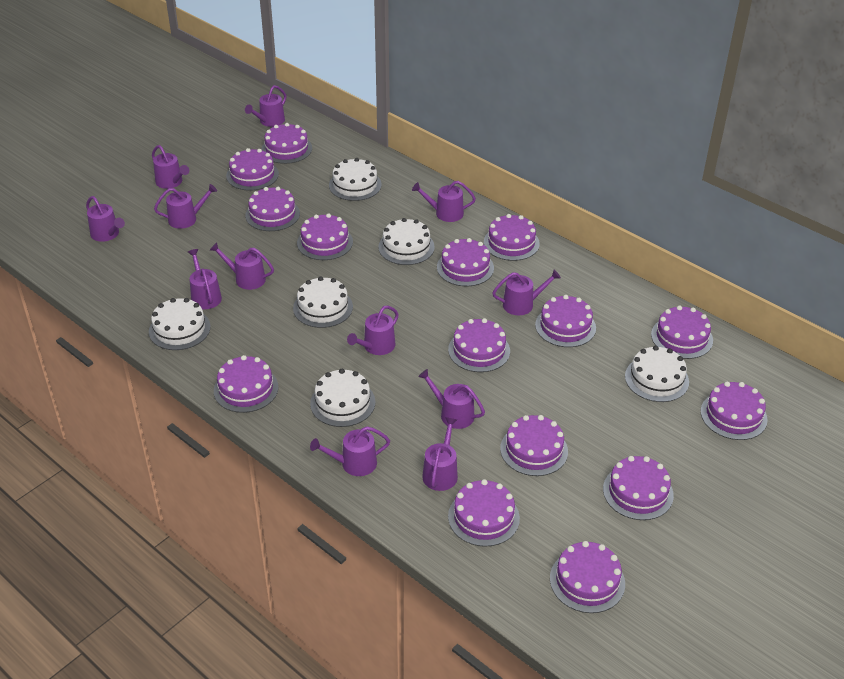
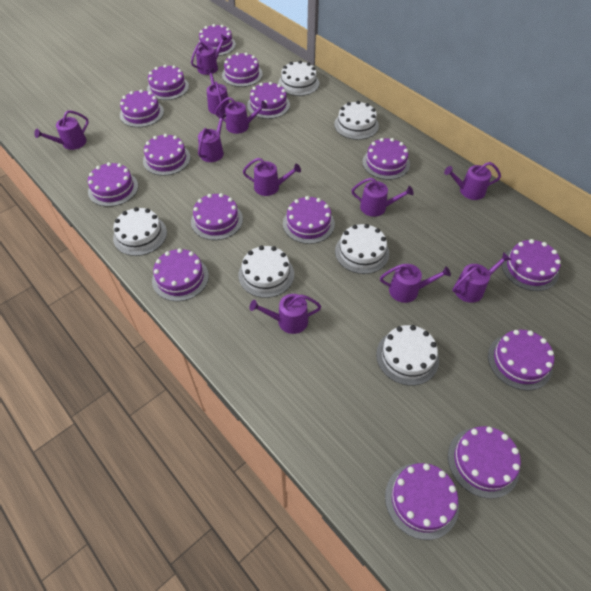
purple watering can: [86,196,125,242] [152,145,189,189] [154,184,217,229] [188,249,222,309] [210,242,274,290] [245,85,287,127] [310,427,390,476] [347,306,399,355] [412,181,476,222] [418,369,485,429] [422,417,458,491] [492,270,561,315] = 12 -> [34,110,89,150] [191,34,228,75] [198,113,227,162] [206,68,229,115] [215,97,268,134] [243,158,301,196] [250,294,321,334] [351,178,413,217] [380,264,451,303] [444,162,501,200] [452,252,511,303] = 11

